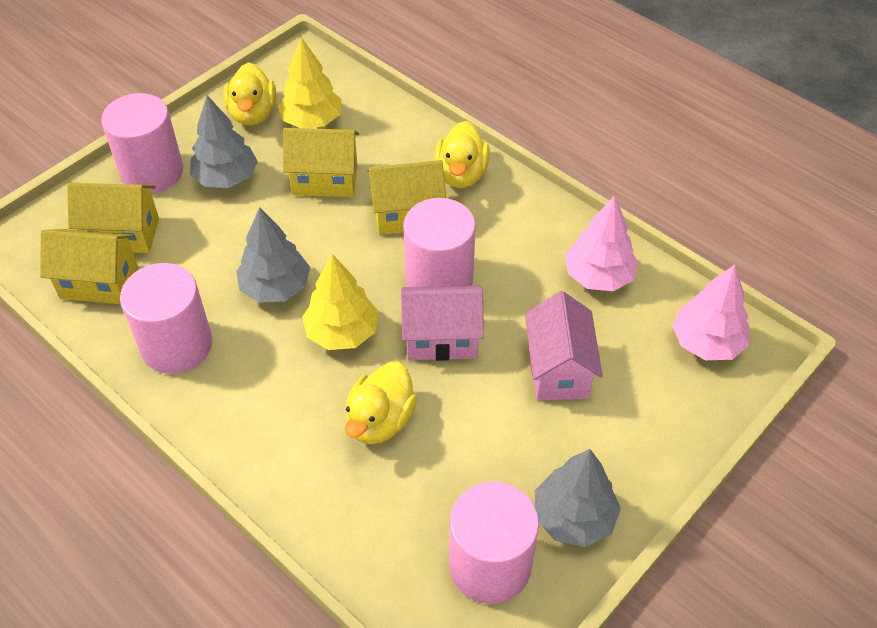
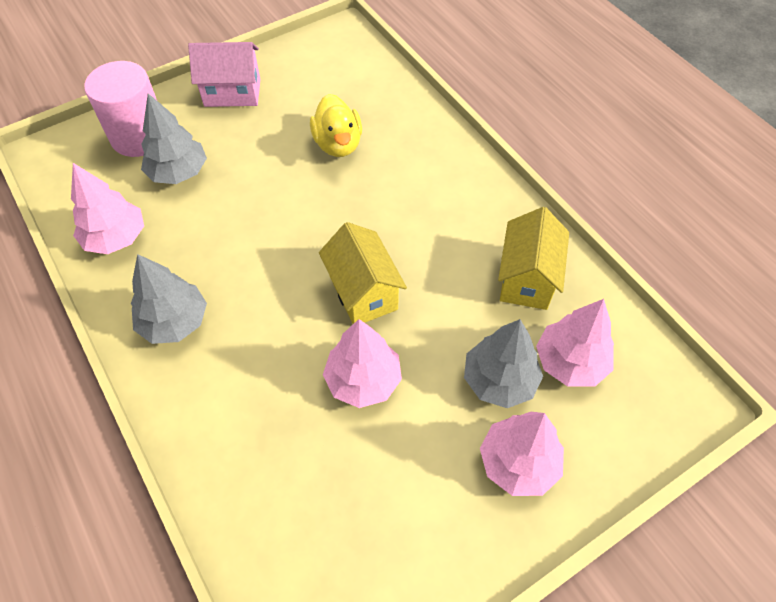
pink cylinder: [101,93,183,194] [120,263,212,374] [403,198,476,287] [449,482,539,604] = 4 -> [84,61,157,157] = 1
pink house: [401,285,484,361] [525,291,603,401] = 2 -> [188,42,261,107] = 1
pink tree: [565,196,638,291] [672,265,750,360] = 2 -> [71,163,144,254] [323,319,402,408] [480,412,564,496] [536,299,614,387] = 4
yellow duck: [223,62,276,126] [345,362,417,444] [434,121,490,188] = 3 -> [310,94,362,157] = 1
yellow house: [40,229,138,304] [67,182,159,253] [283,128,359,197] [368,160,446,235] = 4 -> [319,222,407,324] [498,207,569,310] = 2
yellow tree: [278,37,342,128] [302,254,379,350] = 2 -> none = 0

